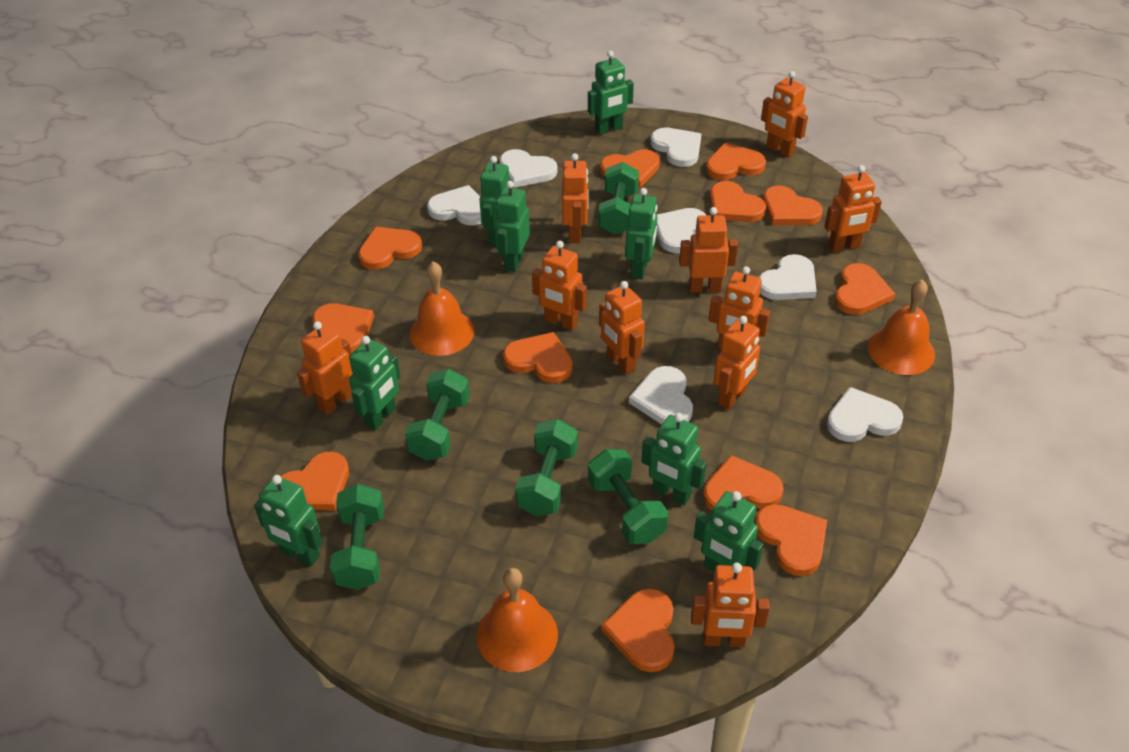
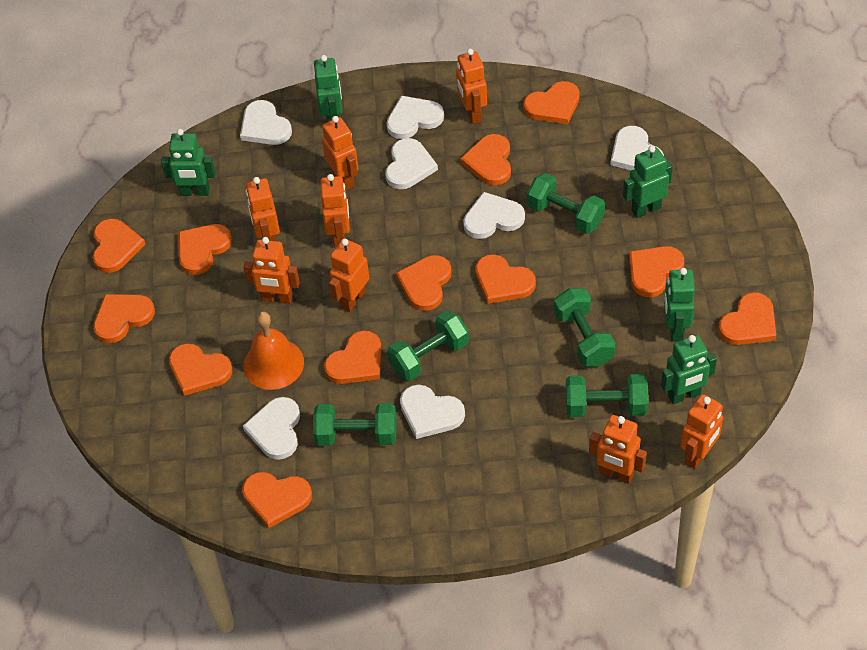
green robot: [254,475,322,566] [349,336,400,430] [479,156,509,246] [495,181,530,272] [588,51,634,135] [625,188,657,279] [641,413,706,505] [694,491,763,572] = 8 -> [161,129,216,196] [314,55,343,122] [623,146,673,218] [661,335,717,404] [664,268,695,342] = 5
orange bell: [410,261,474,356] [477,568,558,672] [868,279,935,375] = 3 -> [243,312,304,390] = 1
orange robot: [297,321,353,415] [532,241,587,331] [562,153,589,243] [599,281,645,374] [679,207,738,293] [691,563,770,647] [708,266,770,348] [714,316,761,410] [761,71,808,158] [824,165,882,252] = 10 -> [243,237,300,304] [246,177,280,241] [320,174,350,248] [322,116,358,190] [329,239,369,312] [456,49,487,124] [589,415,647,484] [680,394,724,469] = 8

